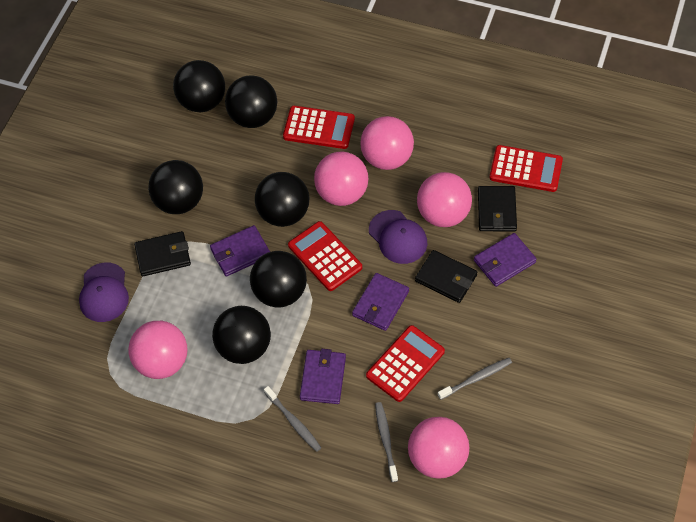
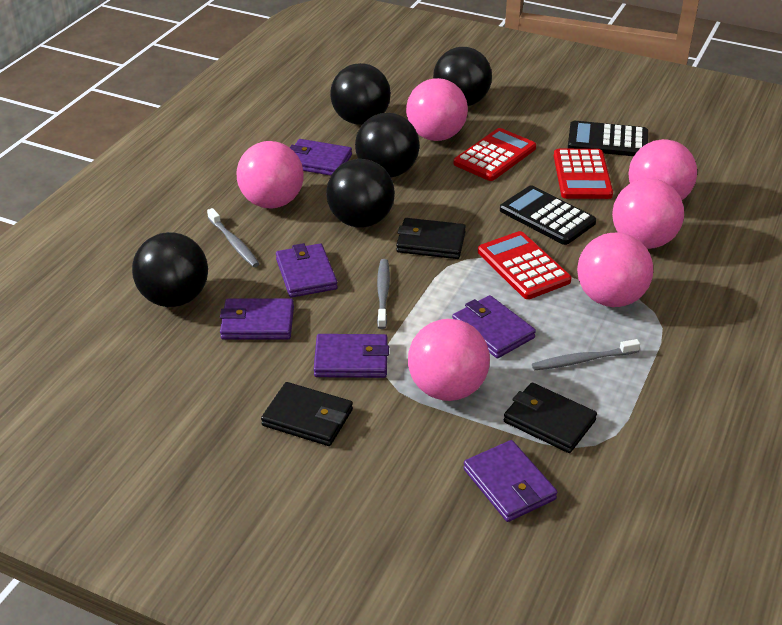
black ball: [148,160,203,214] [173,60,225,112] [212,306,271,364] [225,75,277,128] [250,251,307,307] [255,172,309,227] = 6 -> [132,232,208,307] [326,159,395,228] [330,63,391,125] [355,113,420,177] [433,47,492,106] = 5
black calculator: none = 0 -> [500,186,596,245] [568,121,648,156] = 2
pink ball: [128,321,188,379] [314,151,368,206] [360,116,414,170] [408,417,470,479] [417,172,472,227] = 5 -> [237,141,304,208] [406,78,468,141] [408,319,490,401] [577,233,653,307] [612,178,684,249] [628,139,697,200] = 6
purple cap: [79,262,129,322] [369,210,427,264] = 2 -> none = 0
purple wallet: [210,225,270,277] [300,349,346,404] [352,273,409,331] [474,233,537,287] = 4 -> [220,299,294,340] [276,243,338,298] [290,139,352,176] [314,334,389,378] [452,295,536,358] [463,440,557,522] = 6
red calculator: [283,106,355,149] [288,221,362,291] [366,325,445,402] [489,145,563,192] = 4 -> [454,128,536,181] [478,231,572,299] [554,149,613,199] = 3

